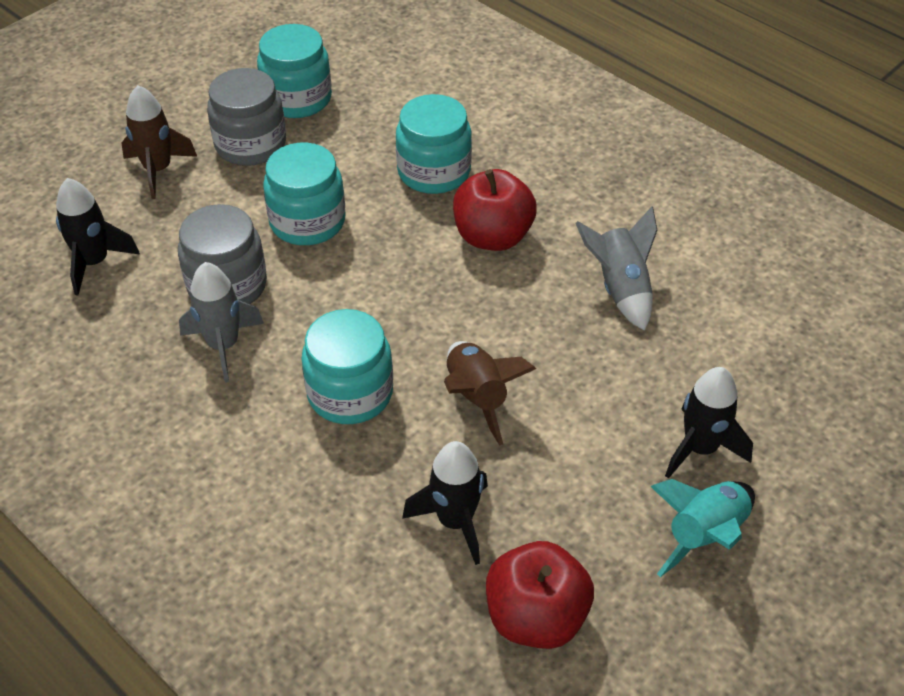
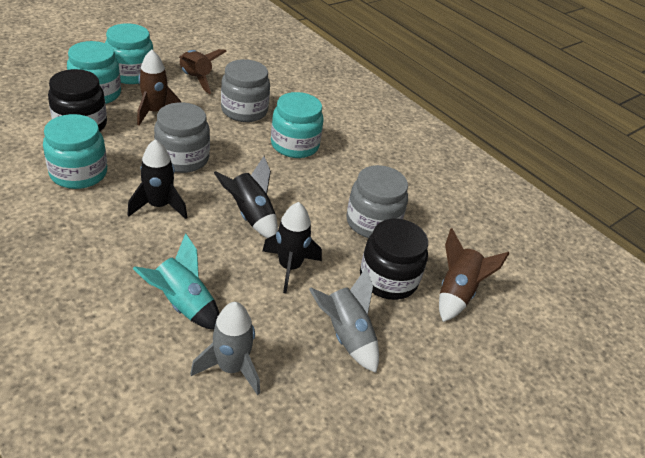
black jar: none = 0 -> [48,69,107,132] [360,219,428,300] = 2
brown rocket: [122,85,197,199] [444,341,536,445] = 2 -> [137,49,181,126] [179,49,227,94] [439,228,510,322] = 3
grey jar: [178,204,267,304] [207,68,286,166] = 2 -> [154,102,210,173] [221,59,270,122] [346,165,408,238] = 3
red apple: [453,169,537,251] [486,541,594,649] = 2 -> none = 0

